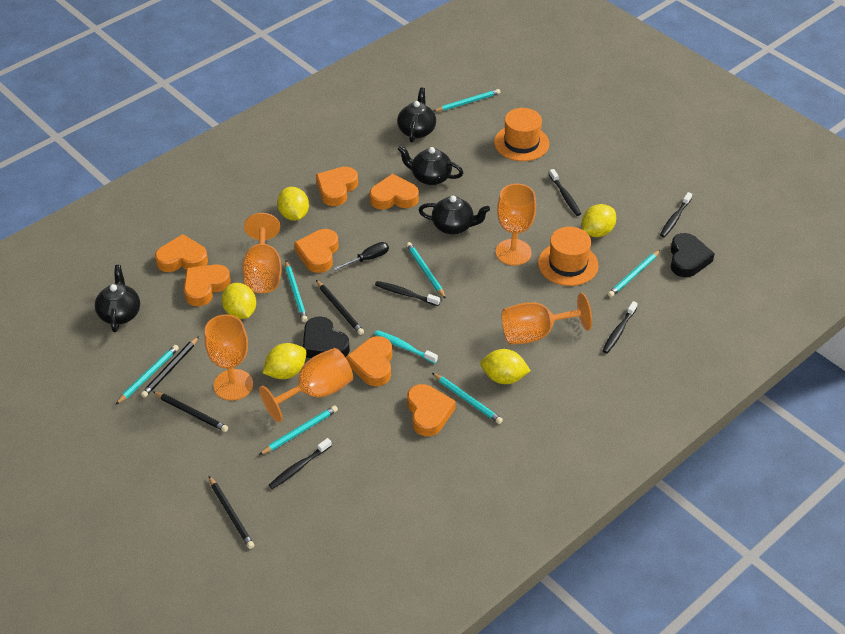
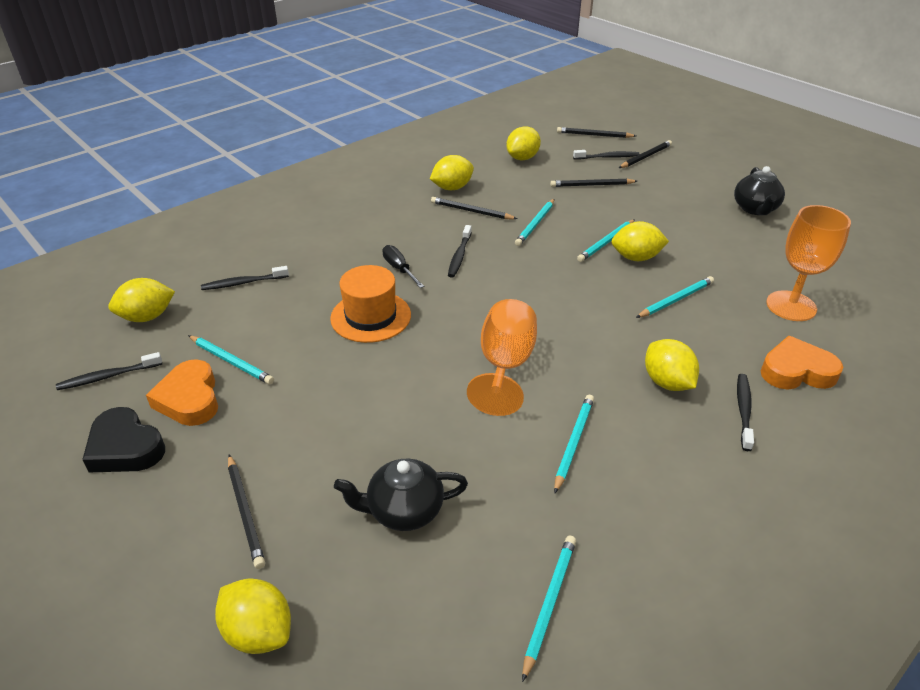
black heart: [303,316,350,358] [671,233,715,277] = 2 -> [82,407,165,472] = 1
black pencil: [141,336,199,398] [153,391,228,432] [209,476,254,549] [316,280,364,335] = 4 -> [228,455,265,569] [431,197,517,219] [550,178,637,187] [557,127,636,138] [619,140,672,168] = 5
black teapot: [95,265,140,332] [397,87,436,143] [398,146,463,185] [419,196,490,234] = 4 -> [334,458,468,531] [734,166,785,215] = 2
orange goblet: [204,315,253,401] [242,213,282,293] [259,348,353,422] [496,184,536,265] [502,293,592,345] = 5 -> [467,299,537,416] [766,205,851,321] = 2
orange hat: [494,108,549,161] [538,227,599,286] = 2 -> [330,265,411,343] = 1
orange heart: [155,234,208,272] [184,264,231,306] [294,229,338,273] [316,167,358,206] [346,336,392,386] [369,174,419,209] [407,384,456,436] = 7 -> [146,359,218,426] [761,336,843,389] = 2
turquoise pencil: [116,345,179,405] [259,406,338,455] [285,261,307,322] [406,242,446,299] [432,373,503,424] [433,89,501,112] [608,250,660,297] = 7 -> [188,335,274,384] [515,199,555,246] [522,535,576,682] [554,395,594,494] [577,219,635,262] [636,276,714,318] = 6
turquoise toothbrush: [375,330,438,364] = 1 -> none = 0
yellow lemon: [222,283,256,319] [263,343,307,379] [277,187,309,221] [480,349,531,384] [582,204,616,237] = 5 -> [109,278,175,322] [215,578,291,654] [430,155,474,190] [506,126,541,160] [611,221,669,261] [645,339,699,391] = 6

